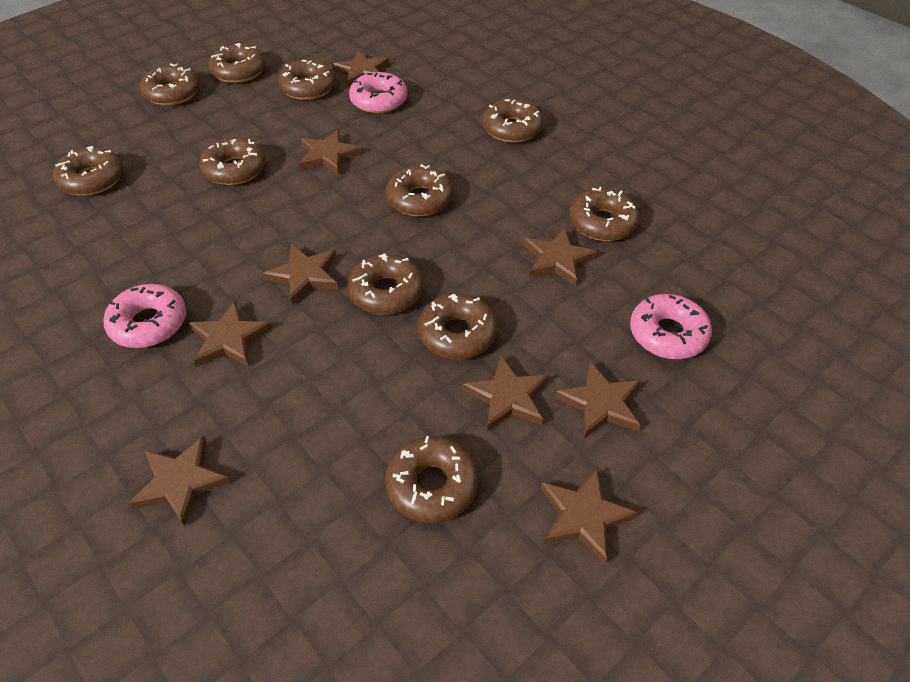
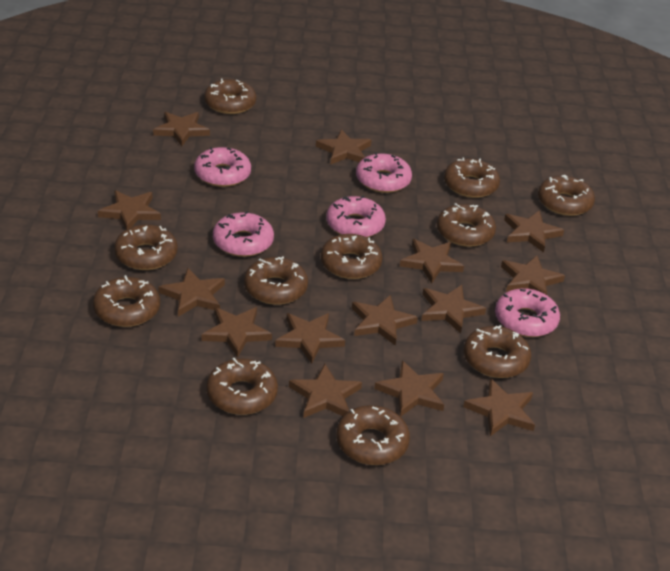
brown star: [128,436,231,526] [189,301,272,367] [263,245,338,305] [299,130,363,175] [332,51,389,87] [463,356,549,431] [524,228,598,286] [541,469,638,564] [555,361,641,439] = 9 -> [98,190,161,230] [153,112,210,146] [158,268,225,317] [202,307,272,358] [275,313,345,364] [289,364,362,418] [316,129,371,164] [352,295,418,346] [374,360,444,417] [400,239,464,284] [421,285,486,333] [463,378,535,436] [501,255,565,295] [504,211,564,253] = 14
pink donut: [104,284,186,348] [349,72,408,113] [630,294,712,359] = 3 -> [194,147,251,187] [213,211,274,257] [326,196,386,238] [356,152,412,193] [495,288,560,337] = 5

